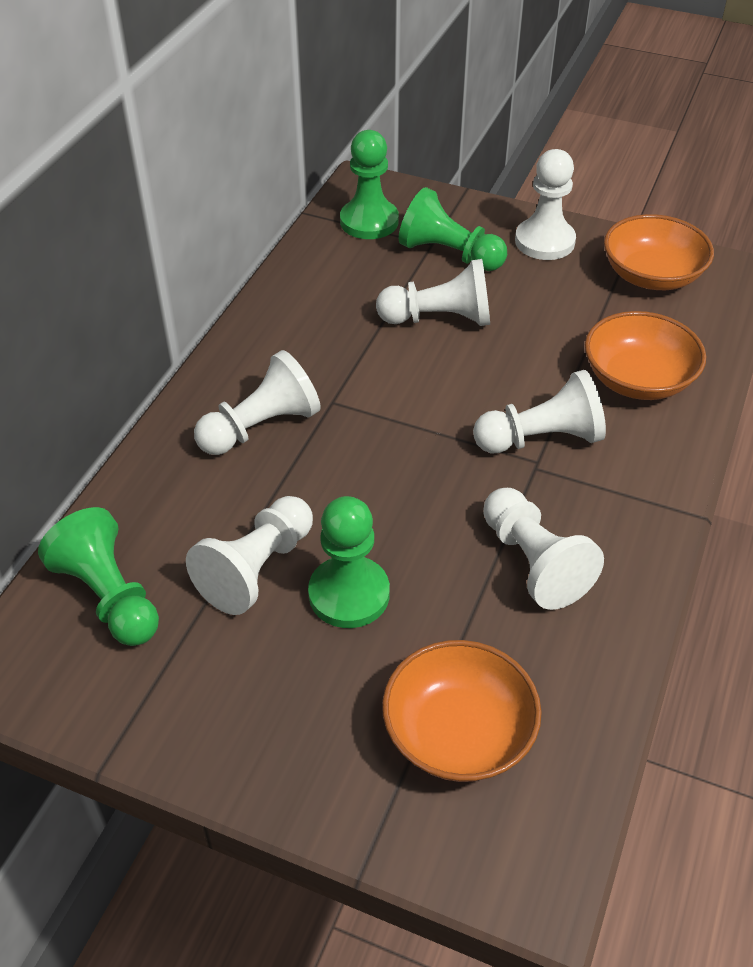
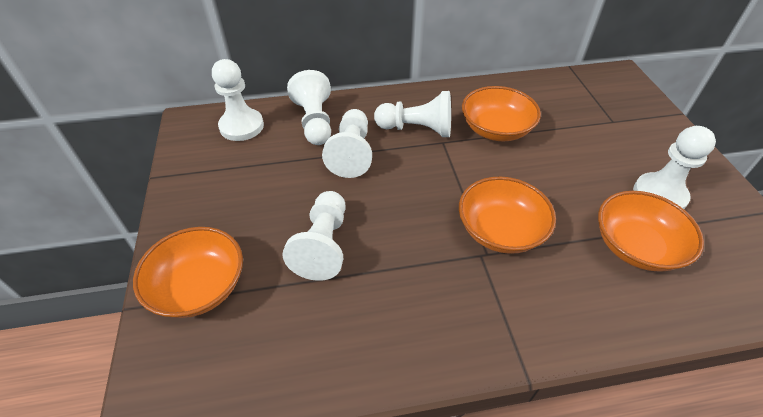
green pawn: [38,507,159,646] [308,496,390,628] [340,130,399,239] [399,187,507,271] = 4 -> none = 0
orange bowl: [382,640,542,782] [585,311,706,400] [604,214,714,290] = 3 -> [133,227,243,318] [459,177,556,254] [462,86,541,141] [598,191,704,272] = 4

